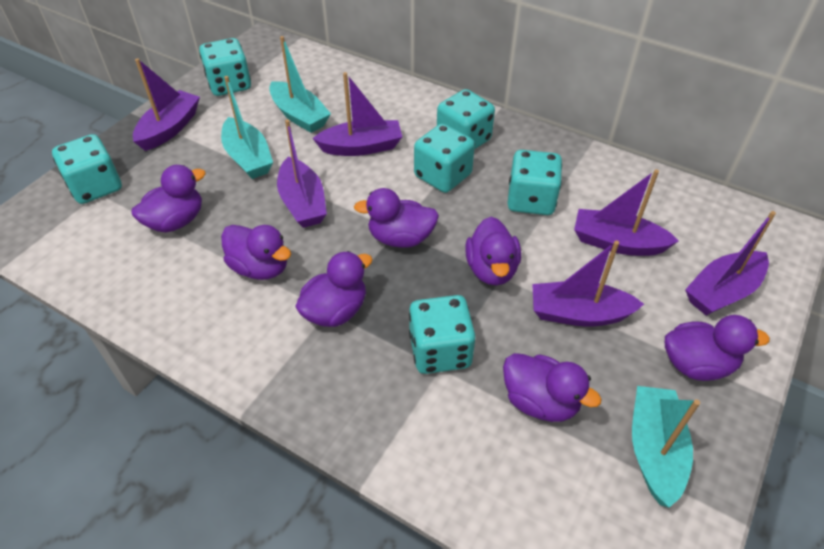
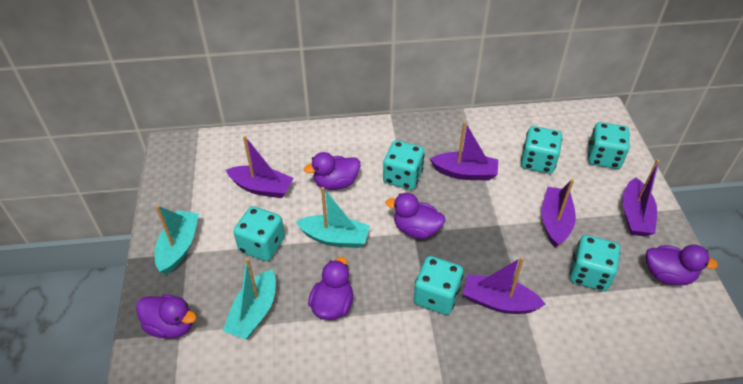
purple boat: [133,58,200,151] [277,119,327,228] [312,72,402,156] [532,240,644,327] [574,169,679,256] [685,211,776,315] = 6 -> [226,136,293,198] [430,121,498,181] [463,257,546,314] [541,179,576,247] [622,159,660,236] = 5
purple duck: [131,165,206,232] [221,225,291,280] [295,251,373,327] [354,188,439,248] [465,217,521,285] [503,353,601,422] [665,315,770,381] = 7 -> [136,294,197,338] [304,152,360,190] [308,257,353,320] [386,193,445,239] [646,244,718,285] = 5

